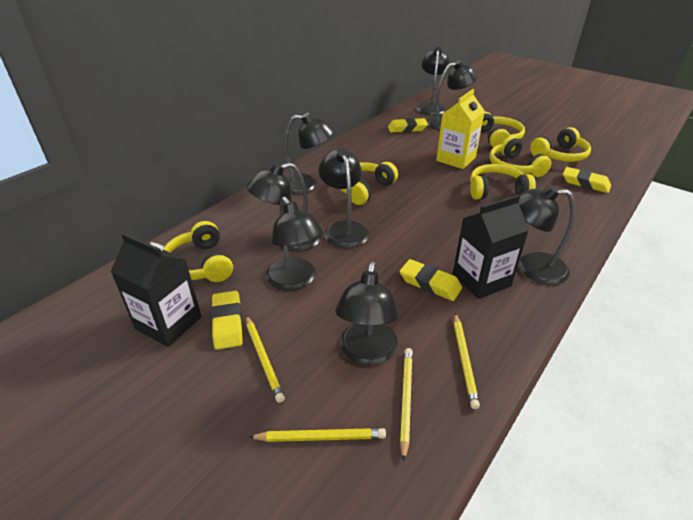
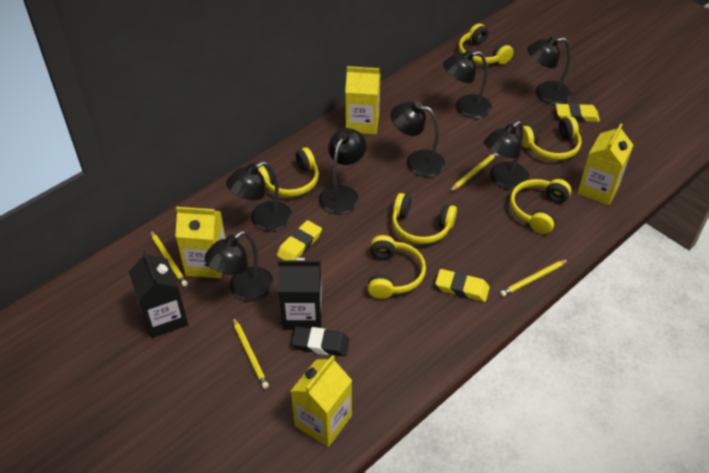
black eraser: none = 0 -> [291,326,349,356] = 1
black lamp: [246,163,321,252] [266,197,323,291] [284,113,334,194] [319,149,369,248] [335,261,399,365] [417,47,450,115] [426,60,478,130] [518,185,575,285] = 8 -> [204,231,274,302] [226,162,292,232] [319,128,367,214] [391,101,445,177] [443,50,492,119] [484,121,529,190] [527,36,572,105] = 7
yellow carton: [436,89,485,169] = 1 -> [175,207,226,278] [291,355,352,447] [345,66,380,134] [577,124,633,205] = 4
yellow eraser: [211,291,243,350] [388,118,428,133] [400,259,462,301] [563,167,611,193] = 4 -> [277,220,322,260] [435,269,490,302] [556,103,600,122] = 3

